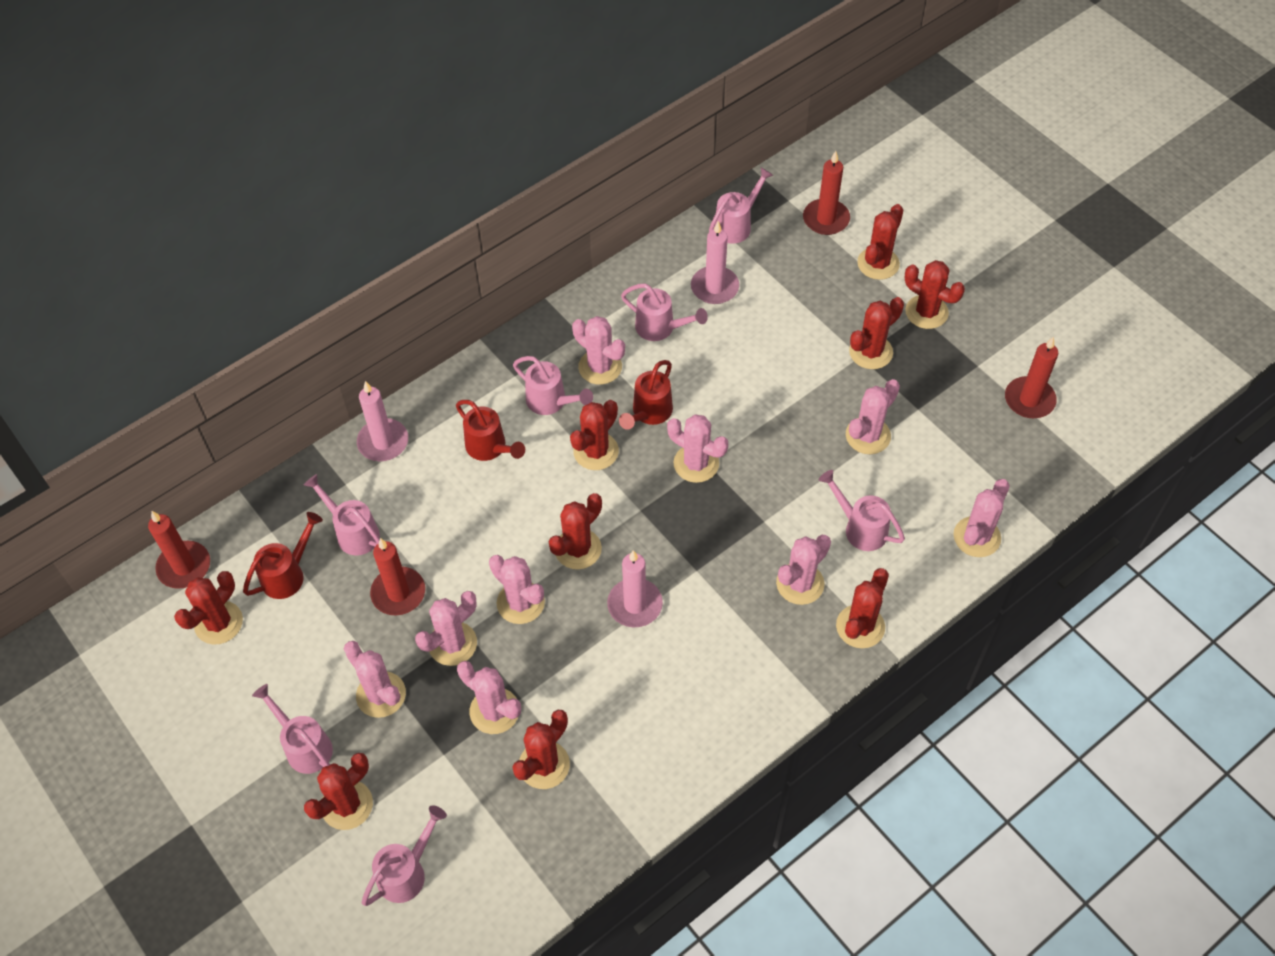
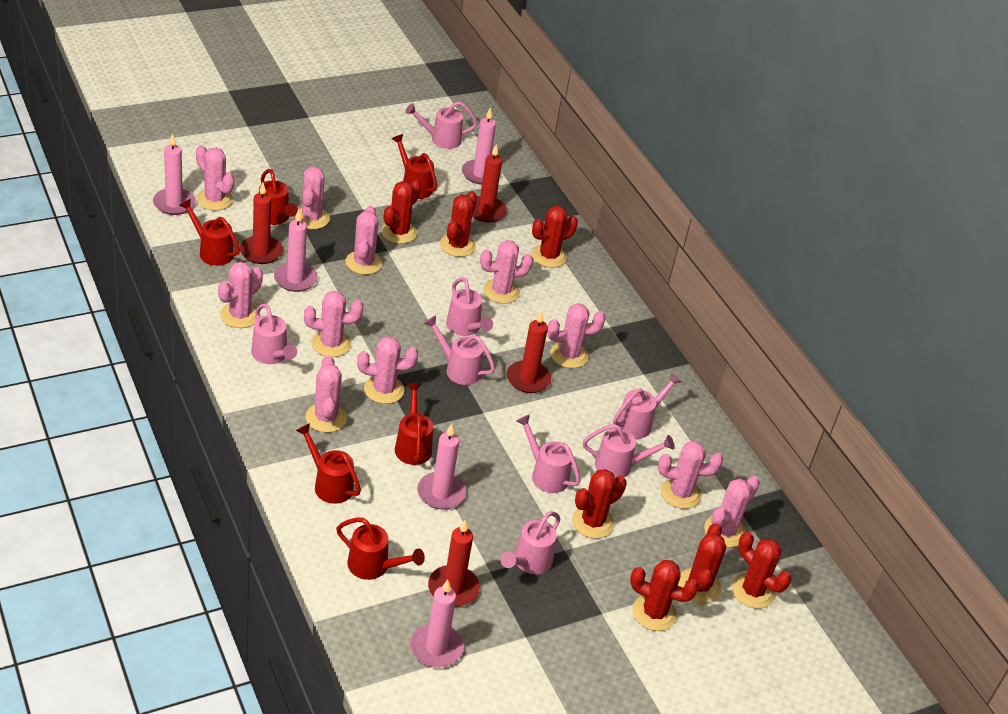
pink cactus: [344,641,406,718] [415,591,477,666] [457,661,521,734] [489,555,545,624] [572,316,625,385] [667,414,728,483] [776,535,831,605] [846,379,900,454] [953,479,1010,557] = 9 -> [196,145,234,211] [218,262,263,328] [294,167,330,229] [304,291,363,357] [305,356,347,433] [345,206,383,275] [357,336,418,404] [480,240,533,304] [547,303,606,368] [658,441,723,509] [704,476,760,547] = 11
pink candle: [357,381,408,461] [607,550,663,627] [691,221,739,304] = 3 -> [153,133,195,215] [274,210,318,292] [410,580,464,668] [417,424,466,509] [462,108,496,185] = 5
pink watering can: [252,684,333,774] [304,474,380,556] [362,805,447,906] [513,356,593,415] [621,283,708,341] [709,167,773,244] [819,470,905,551] = 7 -> [251,303,297,364] [405,101,477,149] [424,316,495,385] [446,277,493,336] [500,511,560,574] [516,415,581,493] [583,424,675,478] [613,372,682,439] = 8
red cactus: [174,571,243,645] [304,753,373,830] [512,710,570,789] [549,493,602,570] [570,400,619,470] [836,568,889,648] [849,297,904,369] [857,204,903,280] [905,260,965,329] = 9 -> [381,179,421,244] [440,191,477,257] [531,206,578,268] [572,469,627,539] [630,560,699,631] [678,523,726,603] [732,532,791,609] = 7
red watering can: [243,512,323,599] [456,400,525,461] [619,360,673,430] = 3 -> [179,199,240,266] [259,169,298,225] [296,423,361,504] [336,518,425,580] [392,134,437,199] [395,383,433,465] = 6

